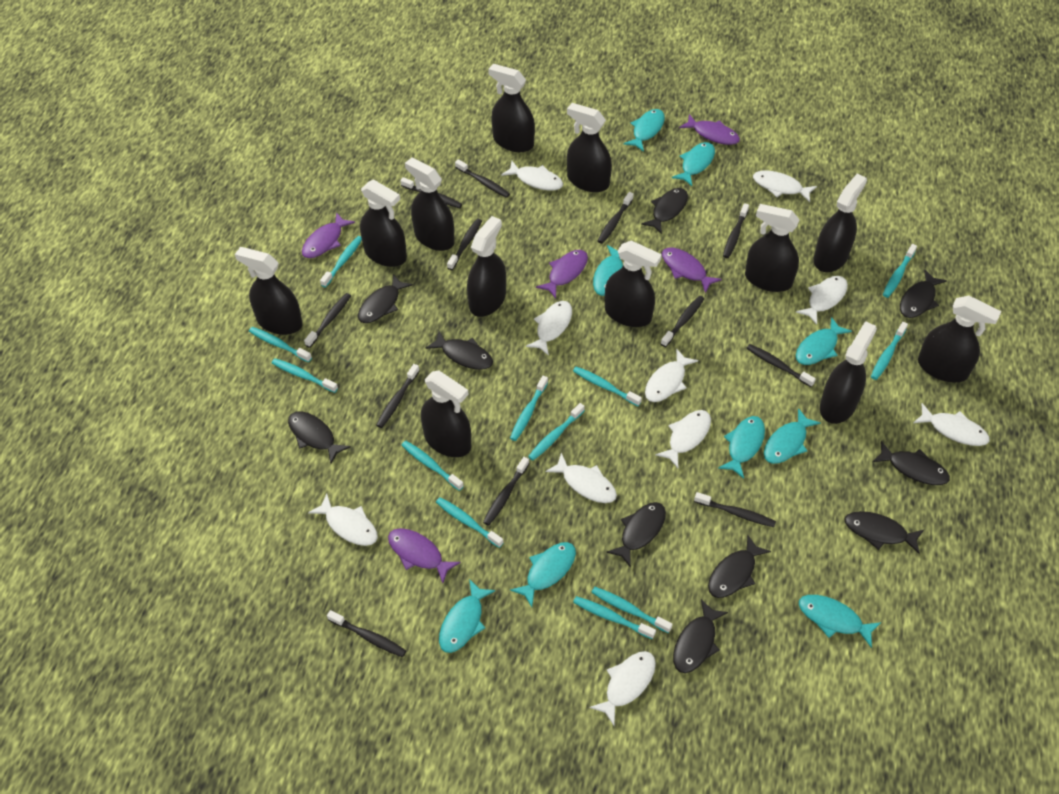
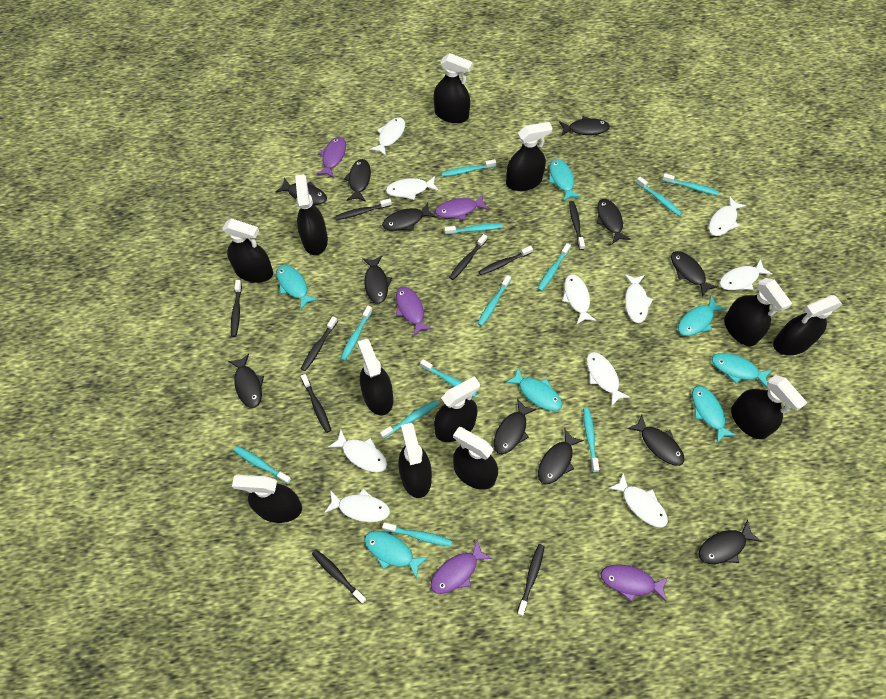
black fish: [288,411,351,463] [358,274,413,323] [426,331,493,370] [607,502,666,568] [641,188,688,234] [673,599,728,673] [708,535,771,598] [844,511,924,554] [872,441,950,485] [900,270,947,318] = 10 -> [228,354,264,408] [275,178,327,205] [344,159,371,202] [362,256,392,304] [382,203,436,231] [494,399,537,454] [538,428,584,484] [559,116,610,136] [597,199,631,244] [627,414,684,466] [671,251,718,297] [699,520,762,564] = 12
black toothbrush: [304,293,351,348] [327,610,406,657] [376,364,420,428] [400,177,462,208] [447,219,482,270] [455,159,510,198] [483,457,529,526] [598,192,634,244] [661,296,704,347] [694,492,776,527] [723,203,749,258] [746,344,816,387] = 12 -> [231,280,242,337] [301,316,338,371] [301,374,331,433] [312,549,367,604] [336,198,392,220] [449,234,487,280] [478,246,533,275] [517,544,545,616] [569,201,585,250] = 9
turquoise fish: [439,579,495,653] [510,542,576,607] [593,245,623,296] [624,109,665,152] [672,142,715,186] [718,416,765,479] [764,408,821,464] [796,317,852,365] [799,595,881,648] = 9 -> [276,265,318,310] [364,531,428,579] [505,368,562,411] [549,159,581,201] [678,296,726,336] [692,386,737,443] [712,353,772,388] = 7

